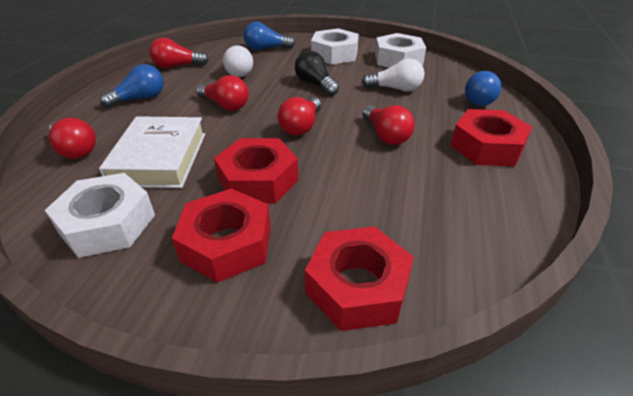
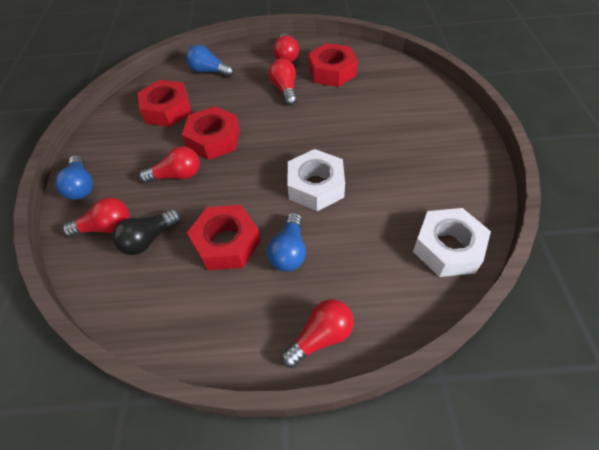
white book: [99,116,205,188] = 1 -> none = 0
white light bulb: [223,45,253,77] [362,58,424,92] = 2 -> none = 0
white nut: [45,173,155,258] [311,28,359,65] [375,33,426,68] = 3 -> [288,149,345,211] [413,208,491,277] = 2

